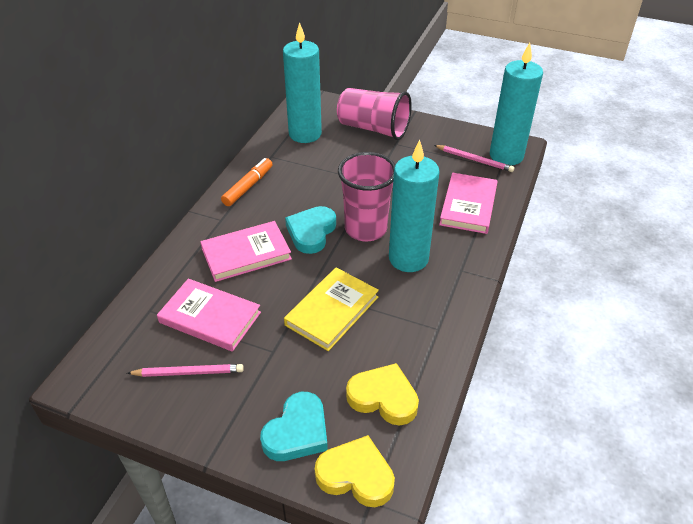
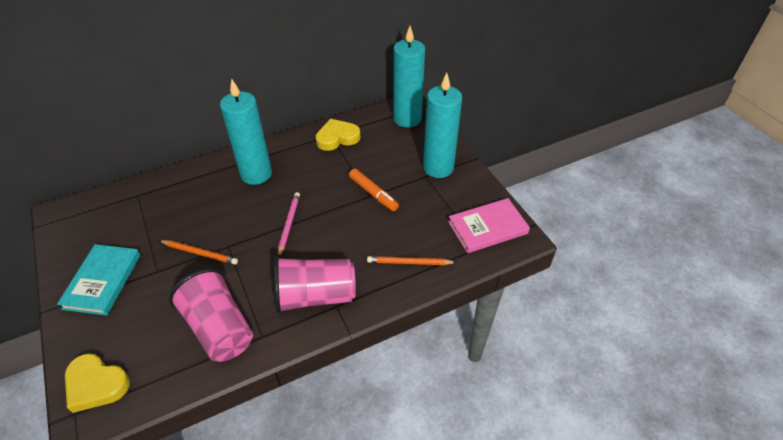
orange pencil: none = 0 -> [159,240,238,265] [367,256,457,265] = 2
pink book: [157,279,261,352] [200,221,292,282] [439,173,498,234] = 3 -> [448,198,530,253] = 1
pink pencil: [127,364,244,377] [434,145,515,172] = 2 -> [278,192,300,257] = 1
turquoise book: none = 0 -> [57,244,140,315] = 1
turquoise heart: [260,392,328,461] [285,206,336,254] = 2 -> none = 0
yellow book: [284,267,379,351] = 1 -> none = 0

